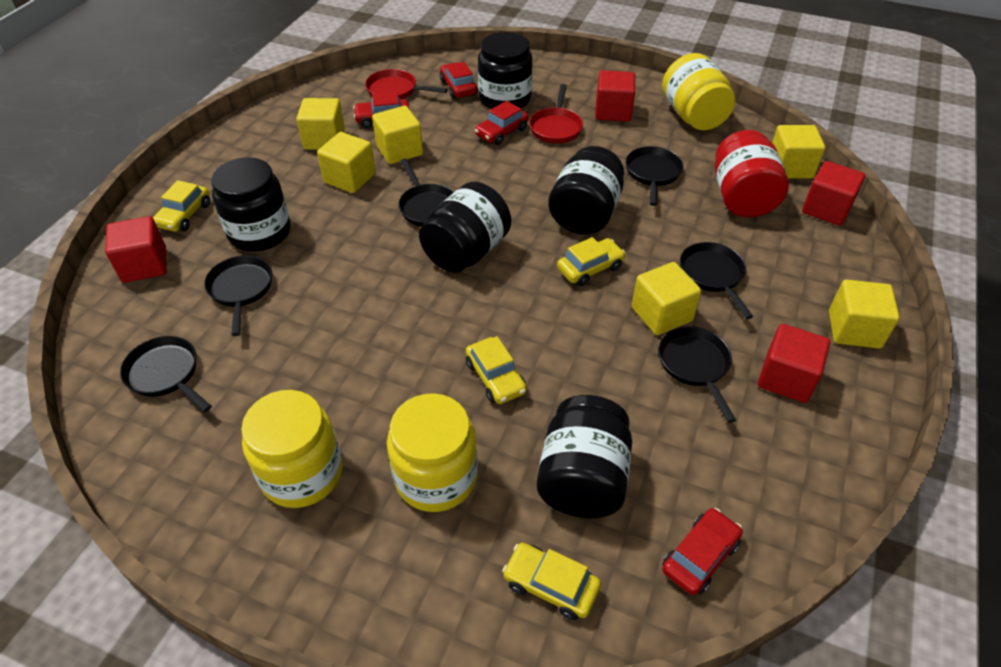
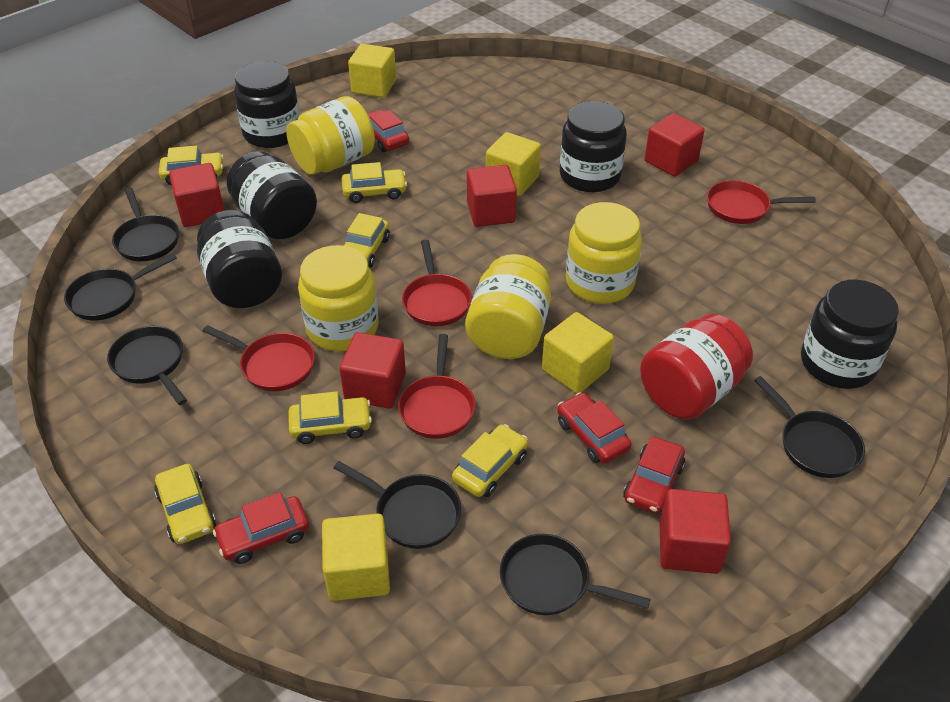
red cube: [105,216,167,283] [595,70,635,122] [758,324,830,403] [802,161,865,226] = 4 -> [169,163,225,227] [340,332,406,409] [467,165,517,227] [645,113,705,177] [659,489,731,574] = 5
red pan: [365,69,448,99] [529,84,583,143] = 2 -> [203,325,315,391] [398,334,476,439] [402,240,472,326] [707,180,816,224] = 4
yellow car: [153,180,210,232] [466,336,527,404] [502,543,601,620] [557,237,626,286] = 4 -> [155,464,216,544] [159,146,224,185] [288,391,372,444] [341,162,407,203] [344,213,390,268] [452,424,528,497] = 6
yellow cube: [296,98,345,150] [317,132,376,193] [372,106,423,164] [631,262,702,335] [772,125,825,178] [829,280,900,349] = 6 -> [322,514,390,601] [348,44,396,98] [486,132,541,196] [542,312,614,393] = 4
yellow jar: [241,390,342,508] [387,393,478,512] [662,53,735,130] = 3 -> [286,96,375,175] [298,245,379,351] [465,254,551,359] [566,202,642,304] = 4

